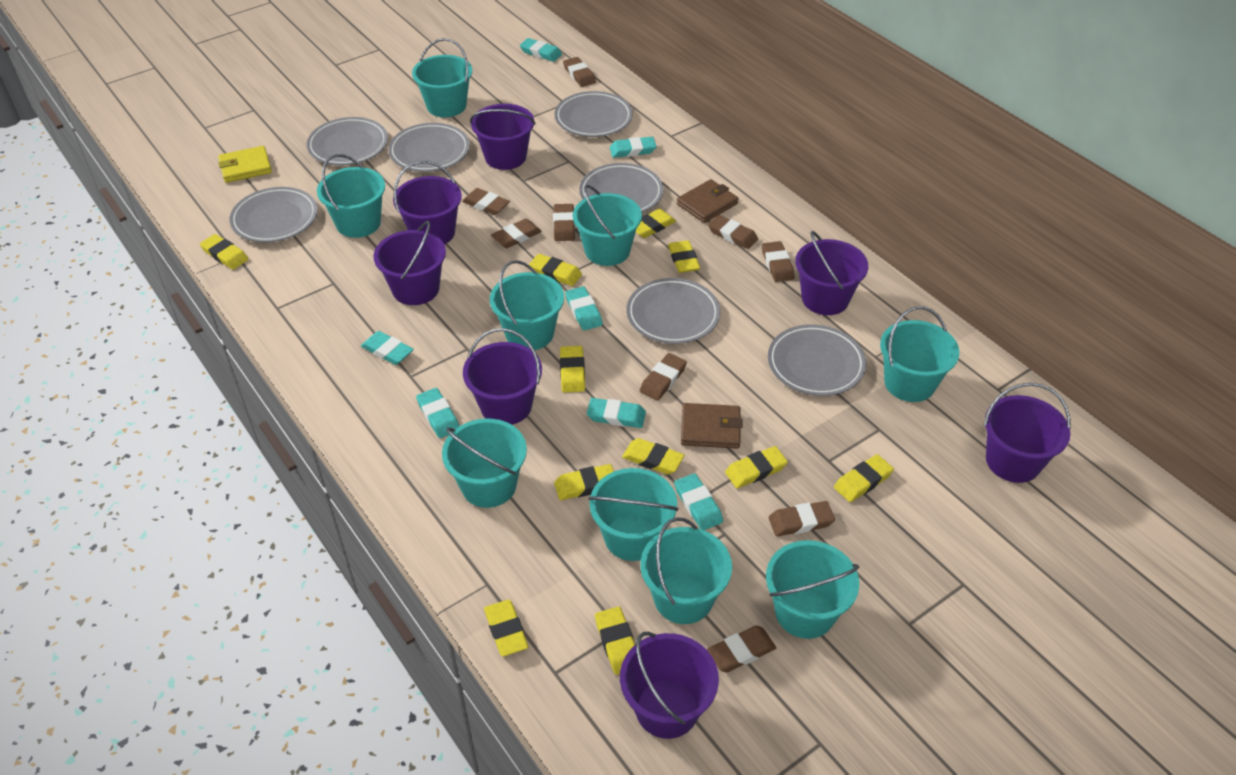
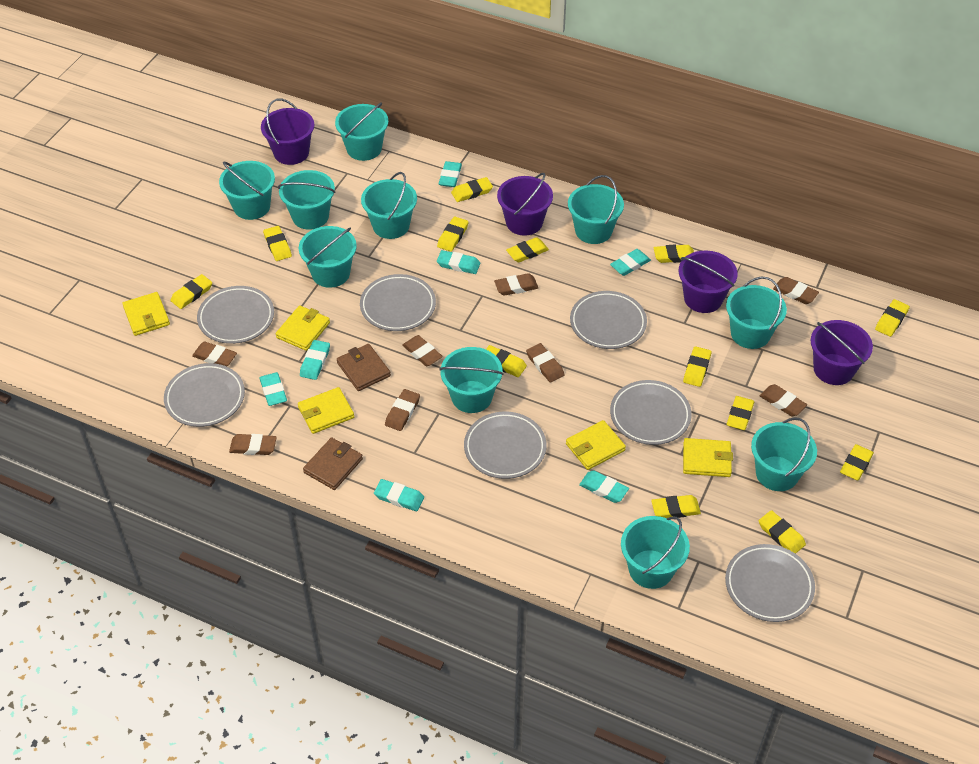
brown eraser: [462,188,510,215] [491,219,542,248] [553,204,575,241] [563,57,596,87] [640,353,687,401] [707,625,776,672] [708,215,758,249] [762,241,795,282] [769,501,835,536] = 9 -> [192,341,237,366] [229,434,277,455] [385,389,420,431] [402,335,443,367] [494,273,538,296] [526,343,564,383] [760,384,807,416] [773,277,819,304] = 8
purple bucket: [373,221,446,305] [393,161,462,244] [463,328,542,425] [470,104,535,170] [620,632,719,739] [795,231,868,315] [984,383,1071,483] = 7 -> [261,98,314,165] [497,173,553,236] [678,250,738,313] [810,320,873,385] = 4
turquoise bucket: [317,154,385,238] [412,38,472,117] [442,419,527,508] [490,260,564,350] [573,185,642,266] [589,468,679,561] [640,517,732,624] [766,540,860,639] [880,306,959,402] = 9 -> [219,161,275,220] [278,170,336,230] [299,226,357,288] [335,102,388,161] [361,172,417,239] [439,347,504,413] [568,175,624,244] [621,516,690,589] [726,276,787,349] [751,417,817,491] = 10
yellow eraser: [200,234,248,270] [484,600,529,657] [529,254,582,286] [554,464,614,500] [560,346,585,392] [595,607,635,675] [622,438,684,474] [636,209,676,238] [668,240,700,273] [725,446,788,488] [834,454,894,502] = 11 -> [170,274,212,309] [263,226,292,261] [437,217,469,252] [451,177,493,202] [486,345,527,377] [506,237,549,262] [651,495,701,518] [653,245,694,263] [683,346,712,387] [727,396,754,430] [759,510,806,554] [840,444,874,480] [875,299,910,337] = 13
yellow wallet: [218,146,272,183] = 1 -> [122,292,170,336] [276,305,330,351] [298,387,354,434] [566,420,626,470] [683,438,733,477] = 5

